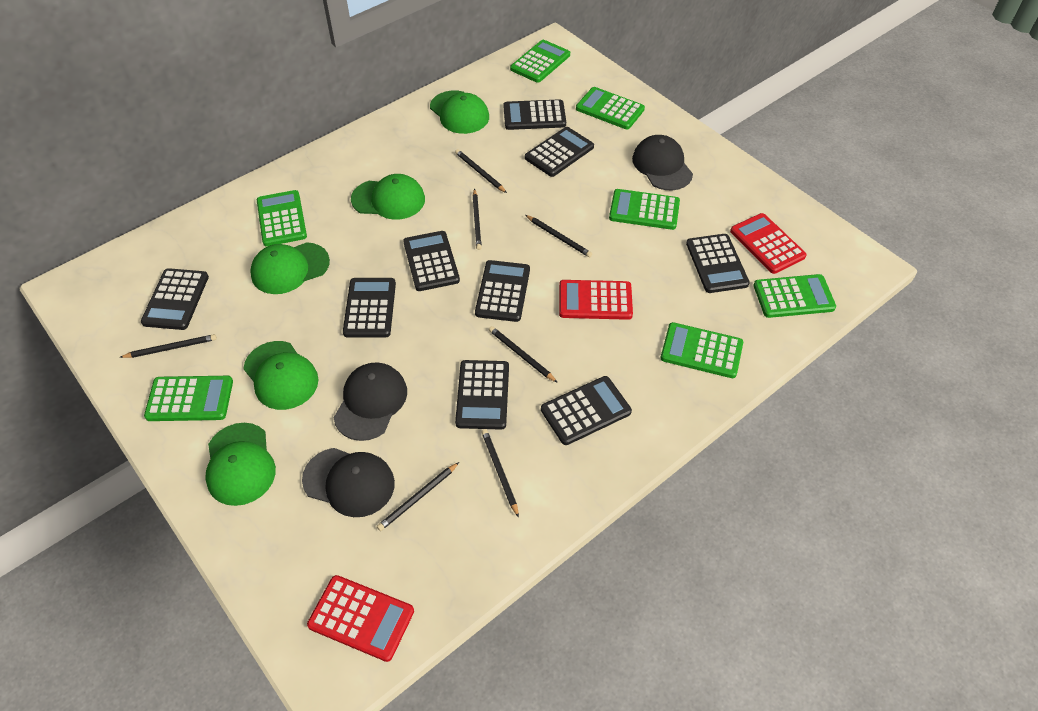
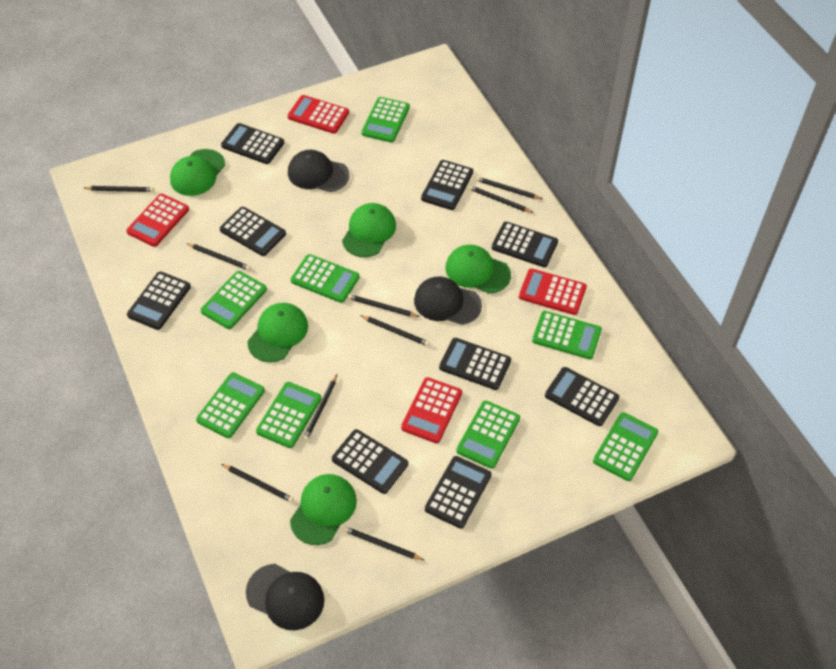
black pencil: [120,334,217,358] [377,462,459,531] [455,149,507,193] [473,189,482,250] [481,429,519,518] [489,326,558,383] [526,215,592,257] = 7 -> [84,186,154,192] [186,243,251,270] [222,464,294,502] [303,375,337,441] [343,526,424,560] [348,294,420,317] [360,315,430,346] [469,185,534,213] [476,177,543,199] = 9
green calculator: [144,376,233,421] [257,190,307,246] [510,40,570,83] [576,87,645,129] [609,189,680,230] [661,322,743,378] [753,274,836,318] = 7 -> [196,372,265,438] [201,271,267,329] [256,382,322,448] [291,254,360,303] [361,97,410,143] [456,400,520,469] [532,311,602,359] [593,412,658,481] = 8
red calculator: [307,575,414,662] [559,280,633,320] [730,213,807,274] = 3 -> [126,194,189,247] [288,95,349,134] [401,377,462,443] [519,268,587,315] = 4

